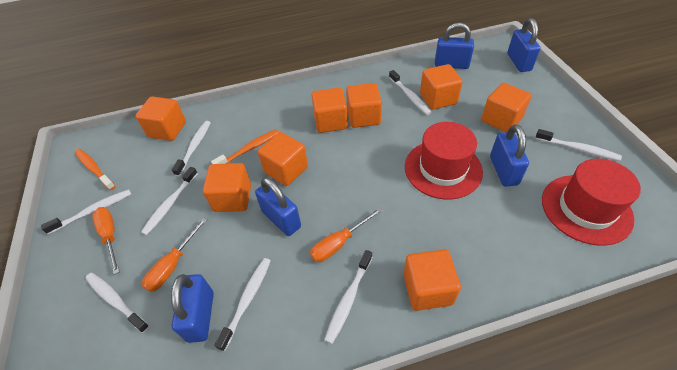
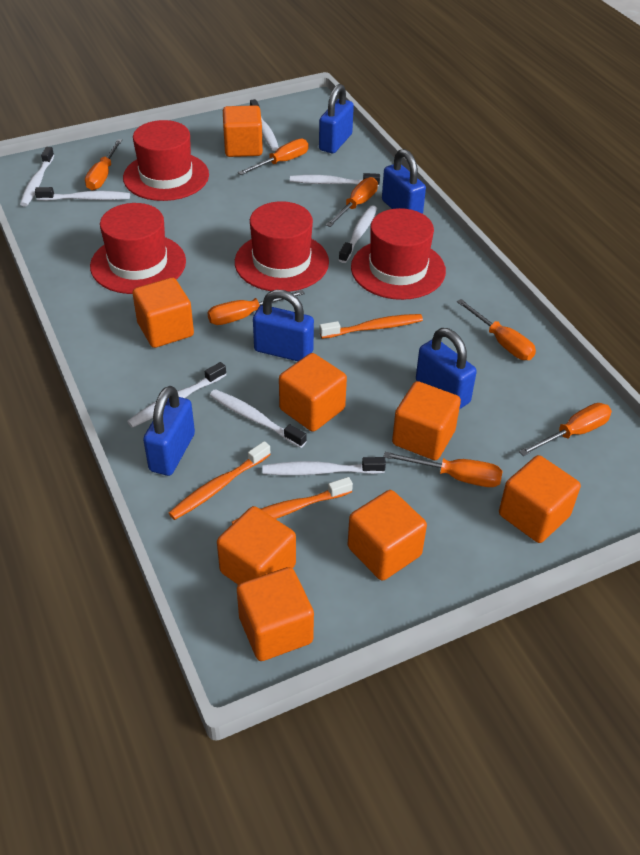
orange screwdriver: [92,207,120,275] [142,217,207,292] [310,208,382,262] = 3 -> [85,139,122,190] [207,290,305,325] [238,139,308,175] [326,177,378,227] [383,452,502,487] [457,299,536,360] [519,403,612,456] = 7
orange toothbrush: [75,149,115,190] [211,129,279,164] = 2 -> [169,441,271,520] [232,477,353,524] [319,314,423,339] = 3
red hat: [405,122,483,200] [542,159,641,246] = 2 -> [90,203,186,294] [123,120,209,201] [235,201,329,292] [351,208,446,300] = 4

